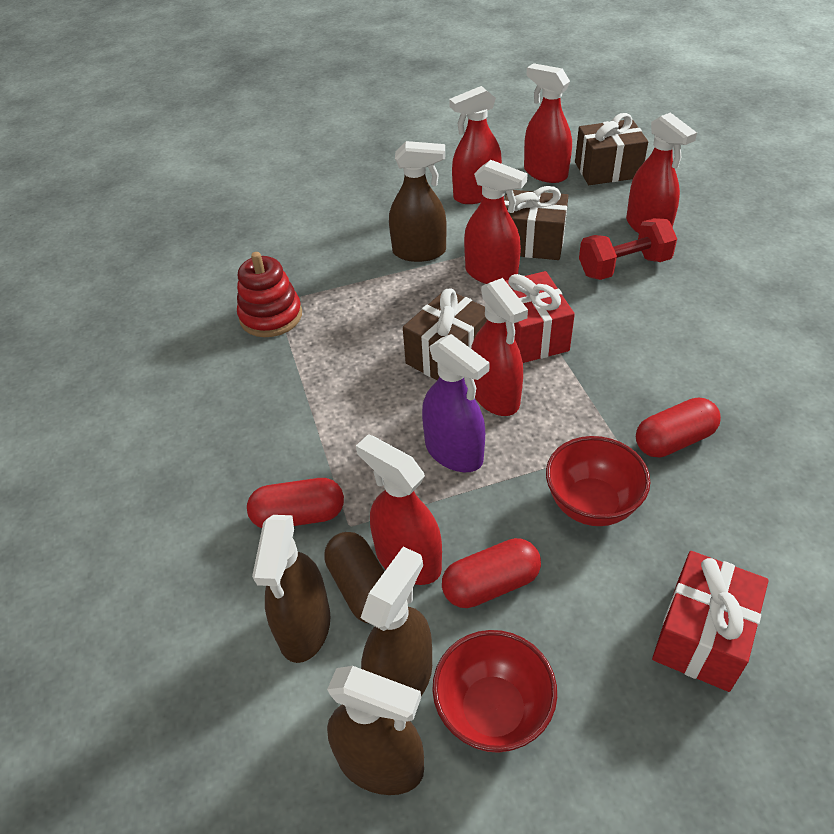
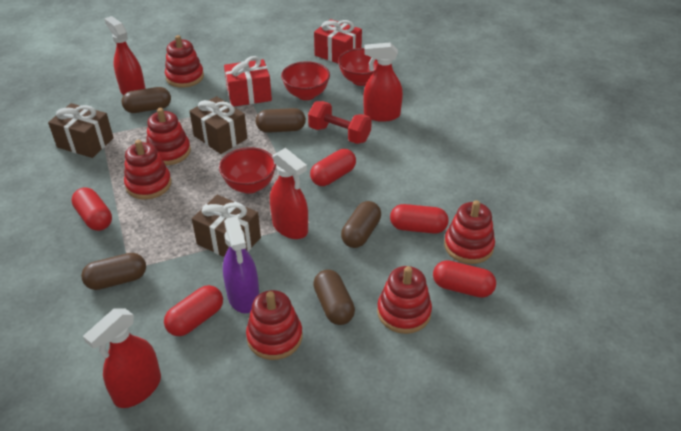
brown capsule: [324,532,385,623] = 1 -> [81,253,146,290] [121,87,171,113] [256,108,306,133] [313,270,355,325] [341,201,381,248] = 5
brown spray bottle: [252,515,331,663] [327,666,424,795] [361,547,432,696] [389,141,447,262] = 4 -> none = 0
red bowl: [432,630,557,753] [546,436,651,526] = 2 -> [219,147,276,194] [281,61,330,100] [338,48,378,86] = 3
red capsule: [247,478,344,528] [442,538,541,608] [636,398,721,458] = 3 -> [72,188,112,231] [164,285,223,336] [310,149,356,186] [390,204,449,234] [433,260,496,298] = 5
red spray bottle: [356,434,442,585] [449,86,502,204] [464,160,528,284] [471,278,528,416] [524,63,572,183] [626,112,697,233] = 6 -> [83,309,161,408] [104,16,146,95] [270,148,308,239] [363,42,403,122] = 4
red stacking toy: [237,252,302,337] = 1 -> [124,140,171,200] [146,108,191,165] [165,35,204,88] [246,290,302,360] [377,266,432,334] [444,200,495,264] = 6

